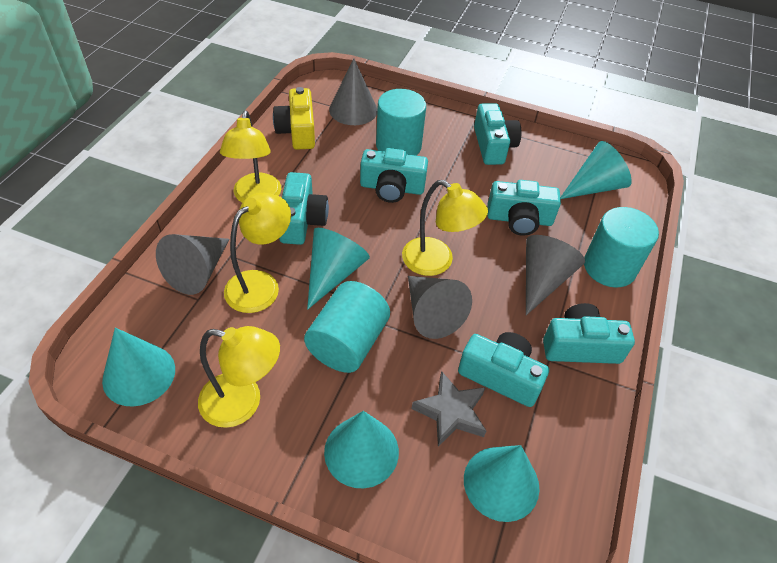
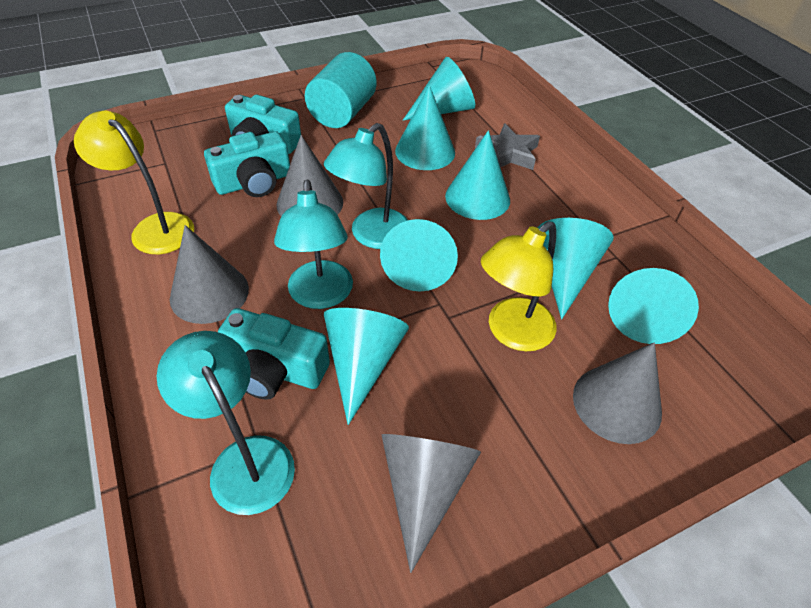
turquoise camera: [279,172,329,245] [360,148,428,203] [458,332,549,407] [474,103,522,165] [487,180,561,236] [543,303,635,364] = 6 -> [204,131,290,197] [218,308,330,400] [225,95,301,154] = 3
turquoise cone: [102,328,175,406] [307,228,370,310] [324,411,399,488] [464,445,540,522] [560,141,632,199] = 5 -> [324,308,409,425] [380,219,458,291] [395,85,455,170] [403,57,475,121] [445,130,510,220] [537,218,614,319] [608,268,699,344] = 7
turquoise cylinder: [304,281,390,373] [376,89,426,156] [584,207,659,287] = 3 -> [305,52,377,128] = 1
turquoise lamp: none = 0 -> [157,331,295,515] [274,180,353,309] [324,123,408,249] = 3
yellow camera: [273,87,315,150] = 1 -> none = 0
yellow lamp: [198,326,280,428] [220,111,281,203] [224,193,291,313] [402,180,488,276] = 4 -> [74,111,194,254] [481,221,557,351] = 2

